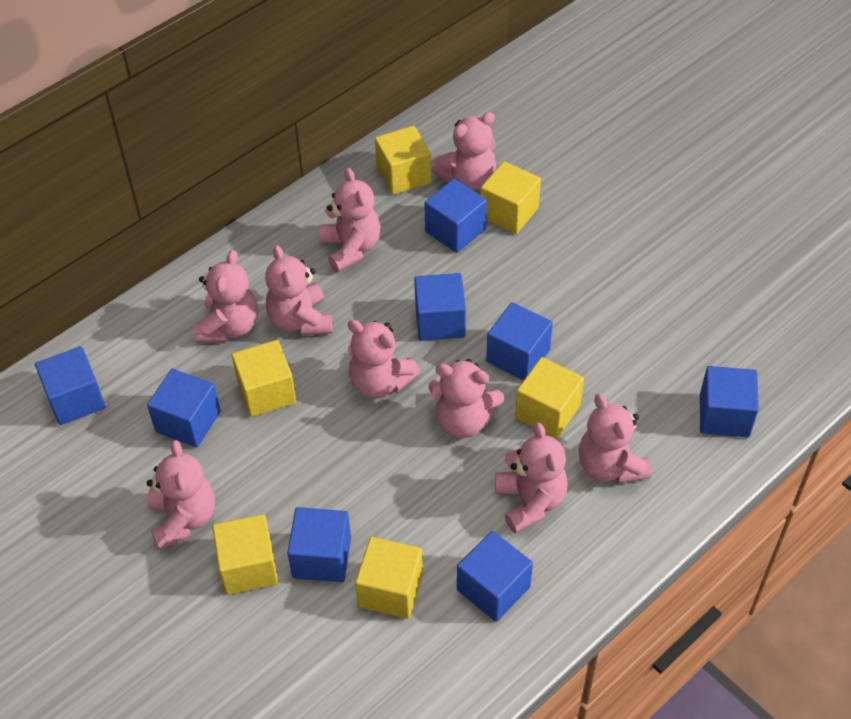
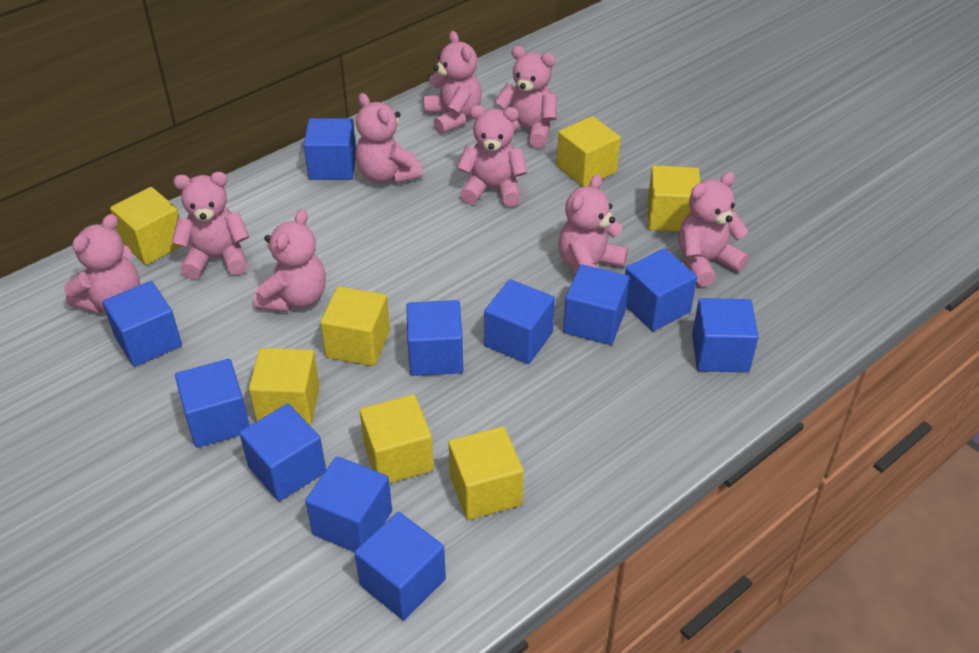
blue cube: [35,346,106,425] [147,369,221,448] [287,507,351,582] [414,273,466,341] [424,179,487,253] [457,531,533,622] [486,302,553,380] [700,366,759,437] = 8 -> [103,281,182,367] [175,359,250,448] [239,404,326,502] [304,118,356,180] [305,456,392,552] [354,512,446,620] [406,300,463,376] [484,279,555,364] [563,264,629,345] [625,248,697,331] [692,298,759,373] = 11
yellow cube: [212,514,278,595] [232,340,296,417] [355,537,423,619] [375,126,431,195] [480,161,541,234] [515,357,584,439] = 6 -> [110,187,181,265] [249,348,320,426] [320,286,390,366] [360,394,434,483] [449,426,524,520] [557,116,621,187] [648,165,700,232] = 7

